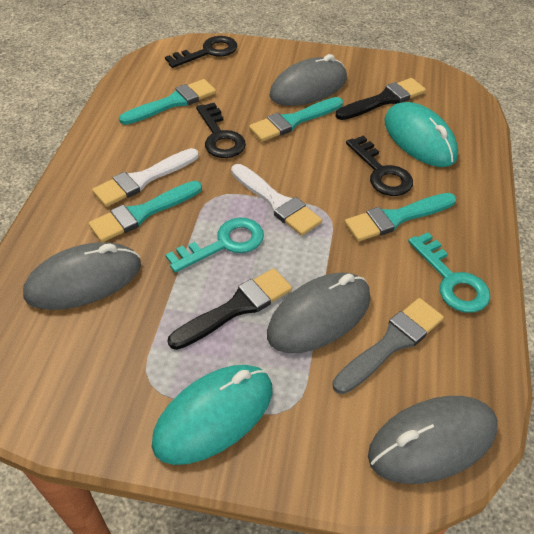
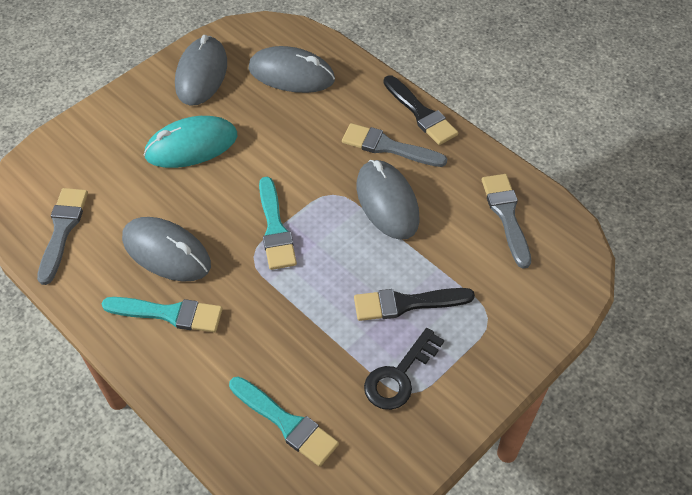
black key: [165,36,237,68] [196,103,246,158] [346,136,413,196] = 3 -> [364,328,444,410] = 1
grey brush: [332,298,444,394] = 1 -> [37,188,88,285] [342,123,447,167] [482,174,531,269] = 3
turquoise brush: [88,181,202,242] [119,79,216,125] [249,97,343,142] [345,193,456,242] = 4 -> [102,297,222,332] [229,377,339,467] [259,177,297,270] = 3
turquoise key: [165,217,264,273] [408,232,490,313] = 2 -> none = 0
turquoise mouse: [152,365,272,465] [385,102,458,167] = 2 -> [144,116,237,168] = 1
white brush: [92,148,199,207] [231,164,322,236] = 2 -> none = 0

